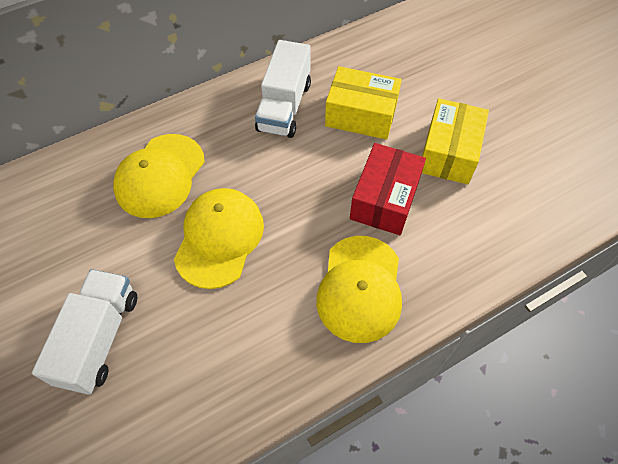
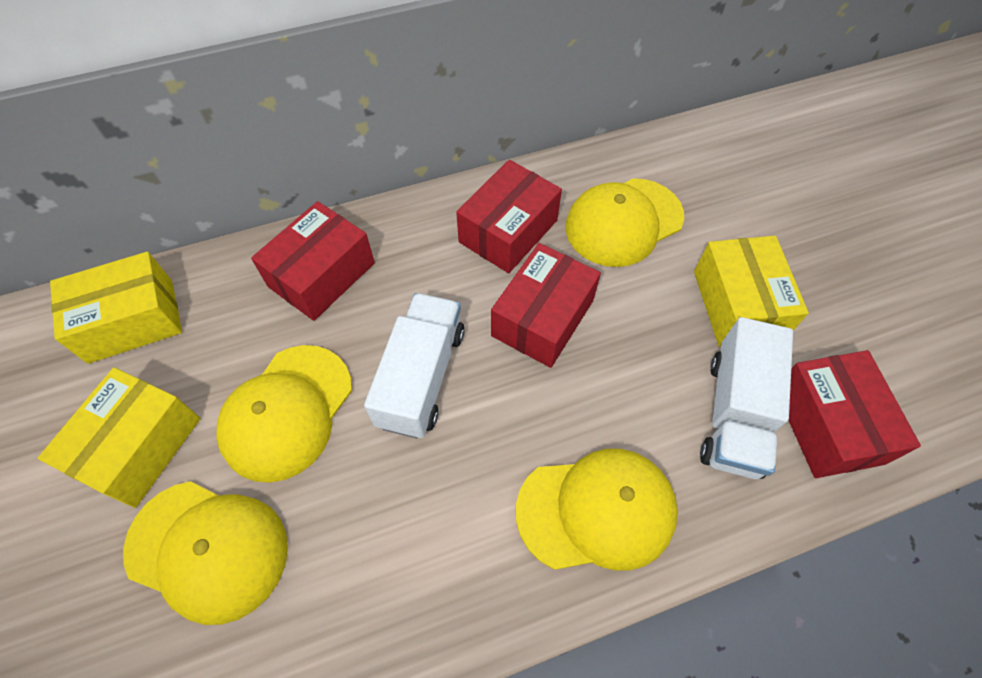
red box: [350,143,426,235] = 1 -> [251,201,375,321] [456,160,562,273] [491,243,601,368] [789,350,921,478] = 4
yellow box: [325,66,402,140] [422,98,489,185] = 2 -> [38,367,201,508] [50,252,182,364] [694,236,809,346] = 3
yellow cap: [113,134,205,218] [174,188,264,289] [316,236,402,343] = 3 -> [123,481,288,625] [216,345,352,483] [516,449,678,571] [565,178,684,267] = 4

